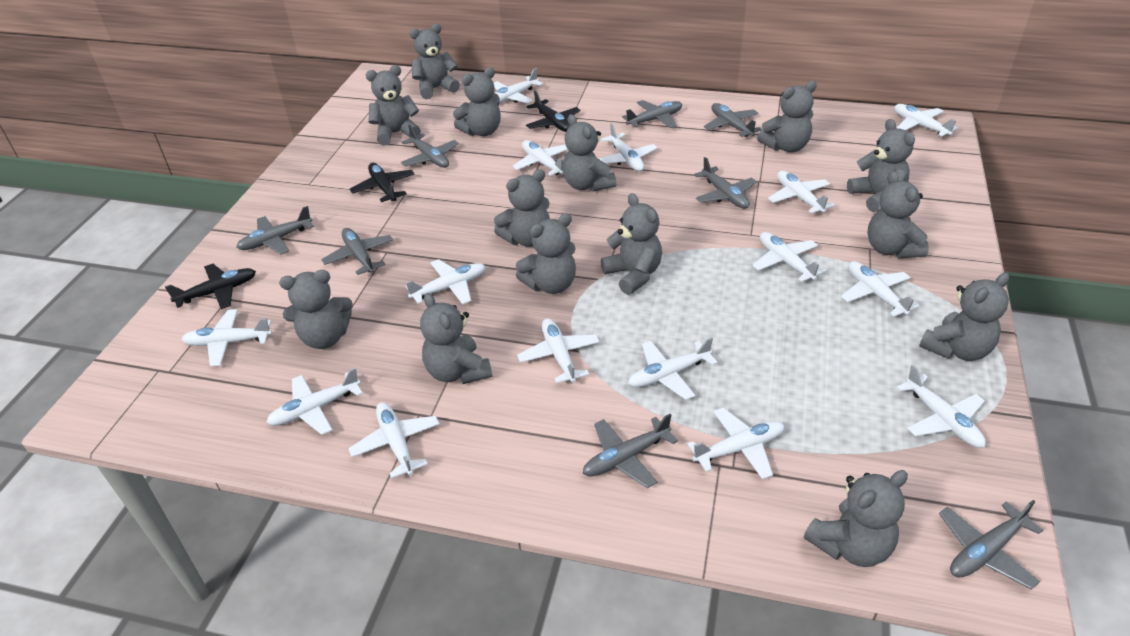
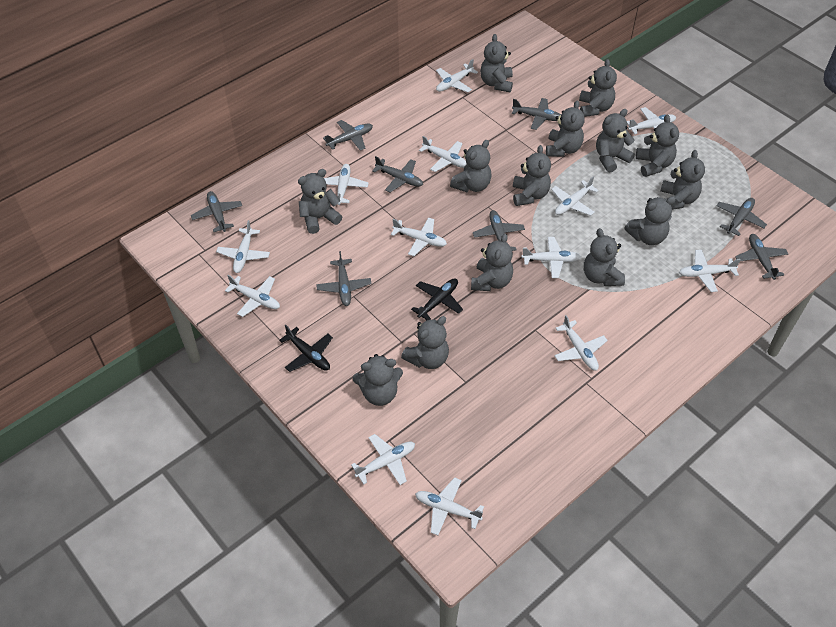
black plane: [165,264,256,309] [350,163,415,202] [526,91,581,132] = 3 -> [279,325,333,372] [411,279,463,320] = 2
white plane: [182,309,272,366] [266,368,363,435] [348,402,440,479] [406,259,486,304] [494,68,543,104] [512,140,568,176] [517,318,600,383] [599,123,657,171] [628,337,718,400] [687,408,785,480] [752,232,826,282] [768,171,835,213] [841,261,920,317] [894,104,958,137] [896,365,986,448] = 15 -> [216,220,270,273] [225,275,280,317] [324,164,369,205] [351,434,415,485] [391,218,447,256] [415,477,484,535] [419,136,467,172] [436,59,478,92] [522,237,581,278] [551,176,599,216] [554,315,608,371] [627,107,676,135] [679,250,741,292] = 13

